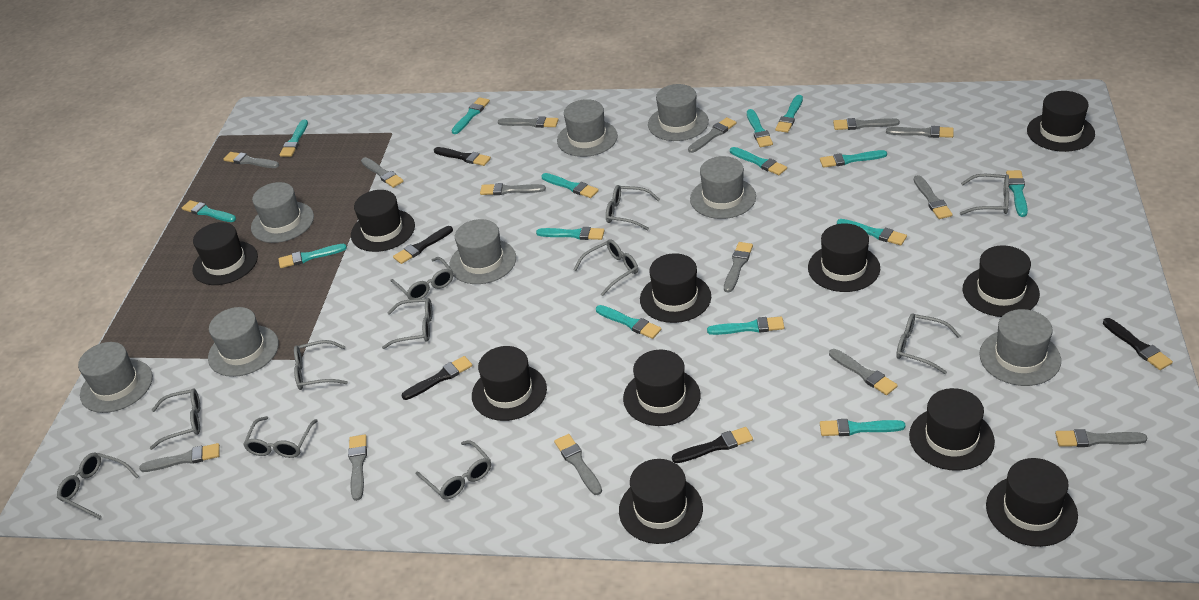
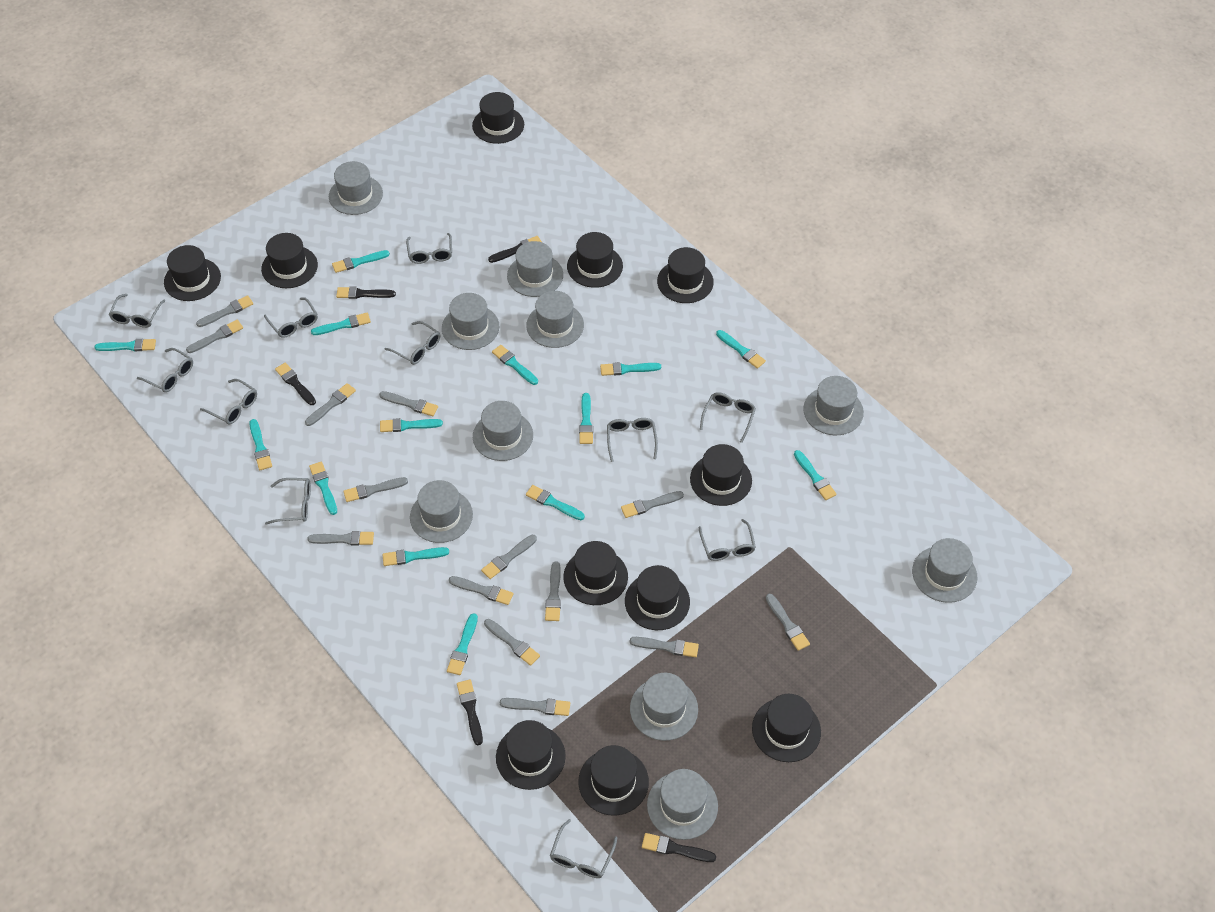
grey hat: [78,342,153,413] [208,307,279,377] [251,182,314,243] [449,219,516,284] [557,99,618,157] [648,84,709,141] [690,156,756,219] [979,309,1061,386] = 8 -> [329,161,383,215] [410,480,473,543] [442,293,499,350] [473,401,533,461] [507,241,563,297] [526,291,584,348] [630,673,698,741] [647,769,718,840] [803,376,864,435] [912,538,977,603] = 10
turquoise brush: [182,200,236,222] [278,244,347,268] [279,119,308,157] [451,97,490,134] [536,227,605,240] [541,173,599,198] [596,305,661,339] [707,317,784,335] [730,147,787,175] [747,109,773,147] [775,95,803,133] [820,150,887,168] [820,419,906,436] [837,219,907,245] [1006,170,1028,217] = 15 -> [94,339,156,351] [249,419,272,470] [309,462,337,515] [311,313,371,335] [332,250,390,273] [380,418,443,432] [382,547,449,566] [447,613,478,675] [492,345,538,385] [526,485,585,520] [579,393,593,444] [600,362,661,376] [716,330,766,369] [794,450,836,500] = 14

